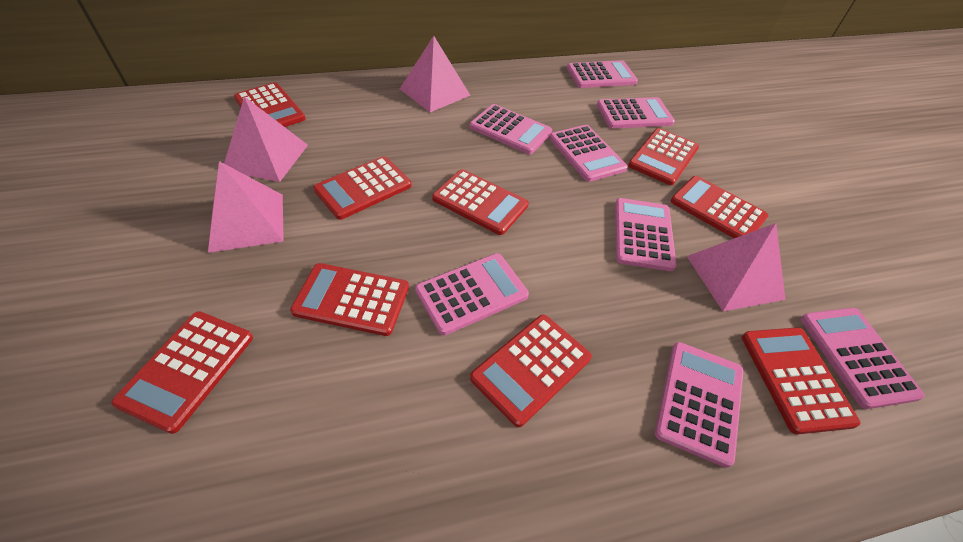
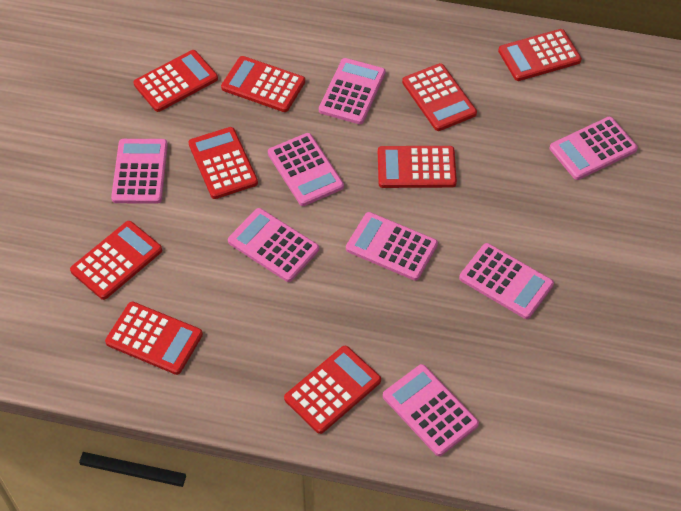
pink pyramid: [208,161,284,253] [224,96,308,182] [400,36,471,112] [687,223,786,311] = 4 -> none = 0

